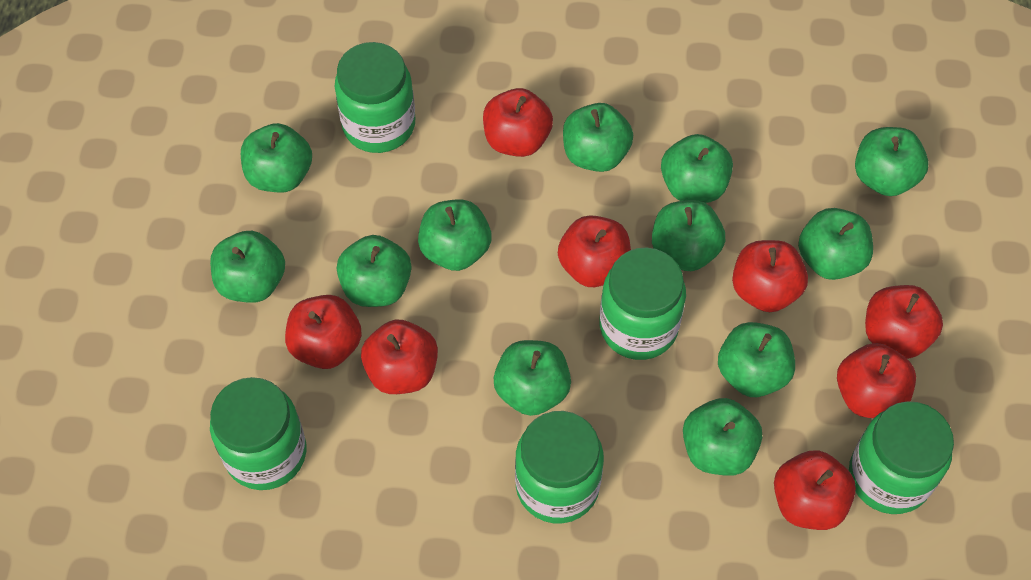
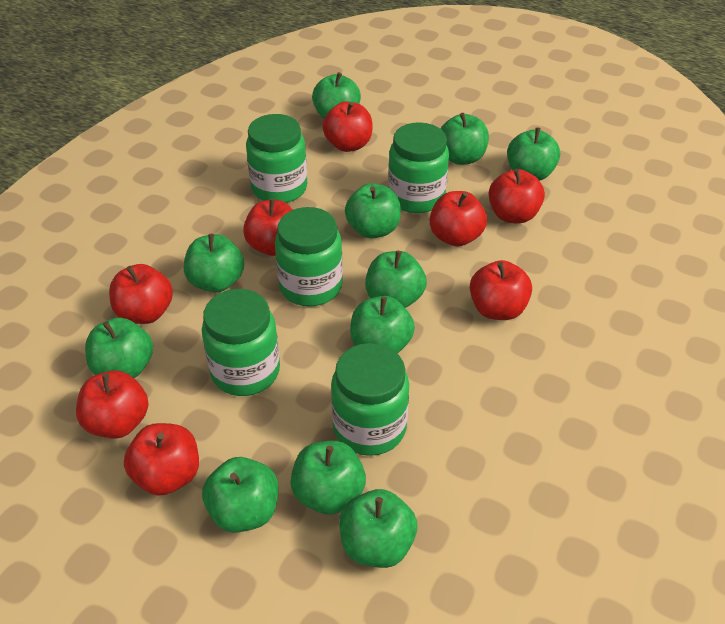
green apple: [210,231,285,303] [241,123,312,193] [337,235,411,307] [418,199,491,271] [493,340,571,416] [563,103,633,172] [652,200,725,271] [661,134,733,203] [683,398,762,476] [718,322,795,397] [798,208,873,280] [855,127,928,196] = 12 -> [85,318,153,378] [184,234,244,293] [202,457,278,533] [291,441,366,515] [312,72,361,119] [339,489,417,568] [345,183,401,239] [350,296,415,353] [365,251,427,308] [441,113,489,165] [507,127,560,181] = 11

